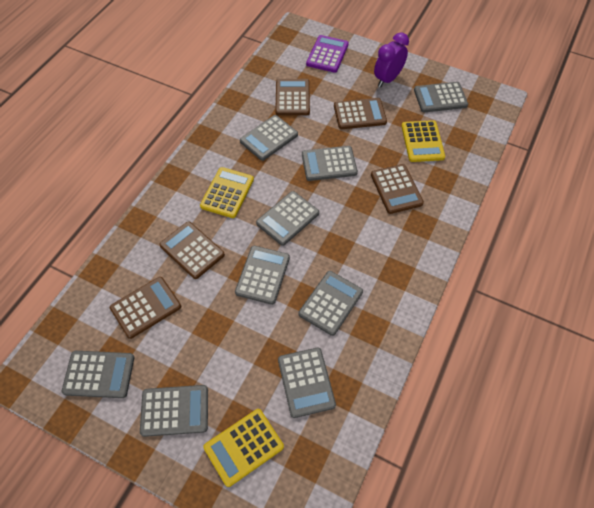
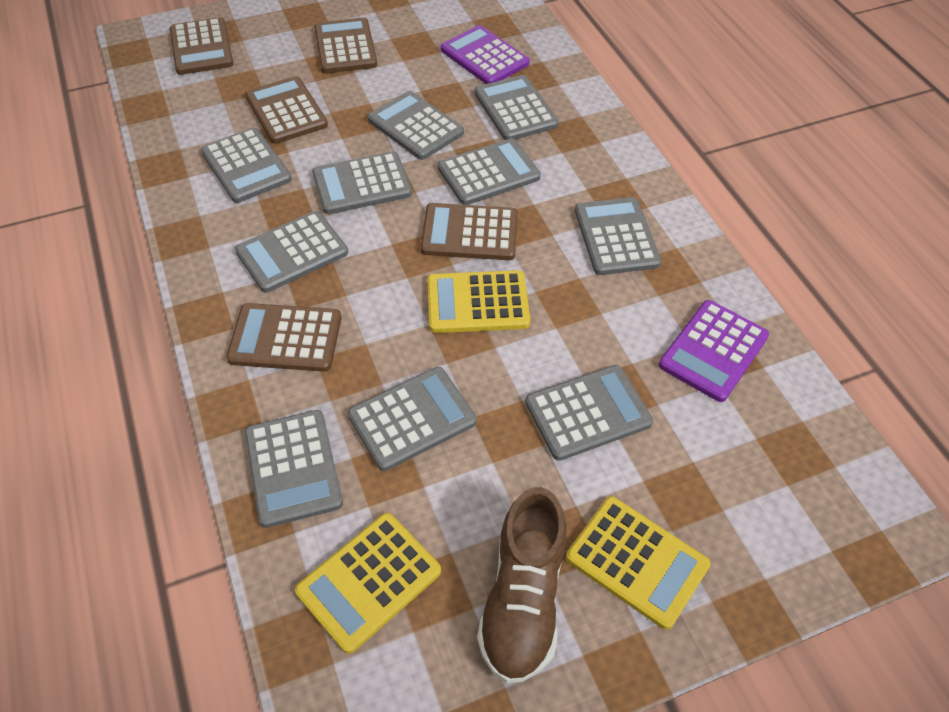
brown shoe: none = 0 -> [477,487,567,684] = 1
grey calculator: [61,351,134,398] [140,385,208,437] [235,246,290,305] [240,115,298,161] [256,191,319,246] [278,348,336,418] [299,271,363,336] [302,146,358,181] [414,82,468,113] = 9 -> [201,128,292,203] [235,211,348,293] [245,410,343,528] [312,151,412,214] [348,367,477,471] [368,91,464,160] [438,138,541,205] [475,75,559,140] [525,365,653,461] [575,197,661,275] = 10
purple calculator: [306,35,349,73] = 1 -> [441,25,530,84] [659,300,769,402] = 2
purple clock: [374,32,409,87] = 1 -> none = 0

